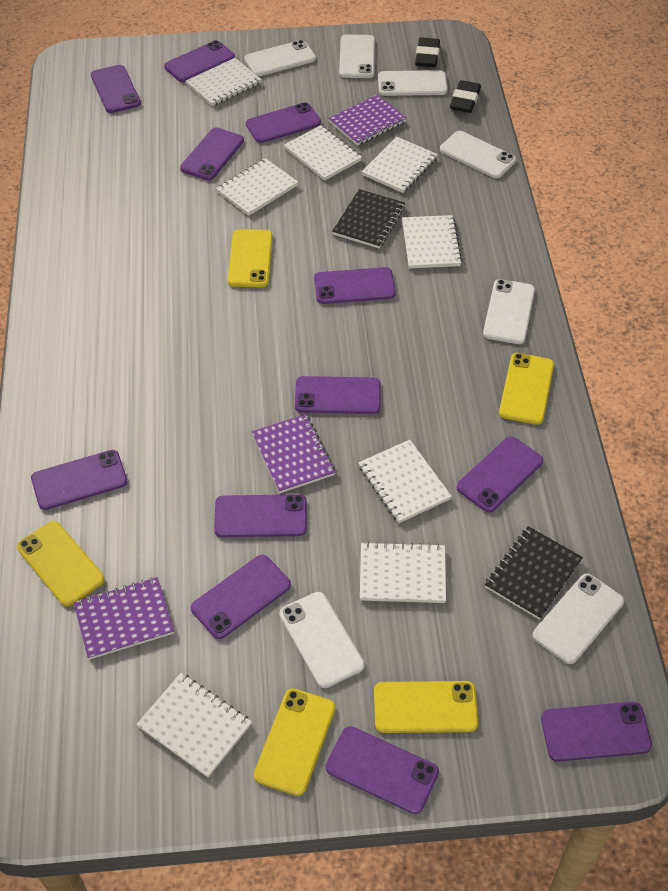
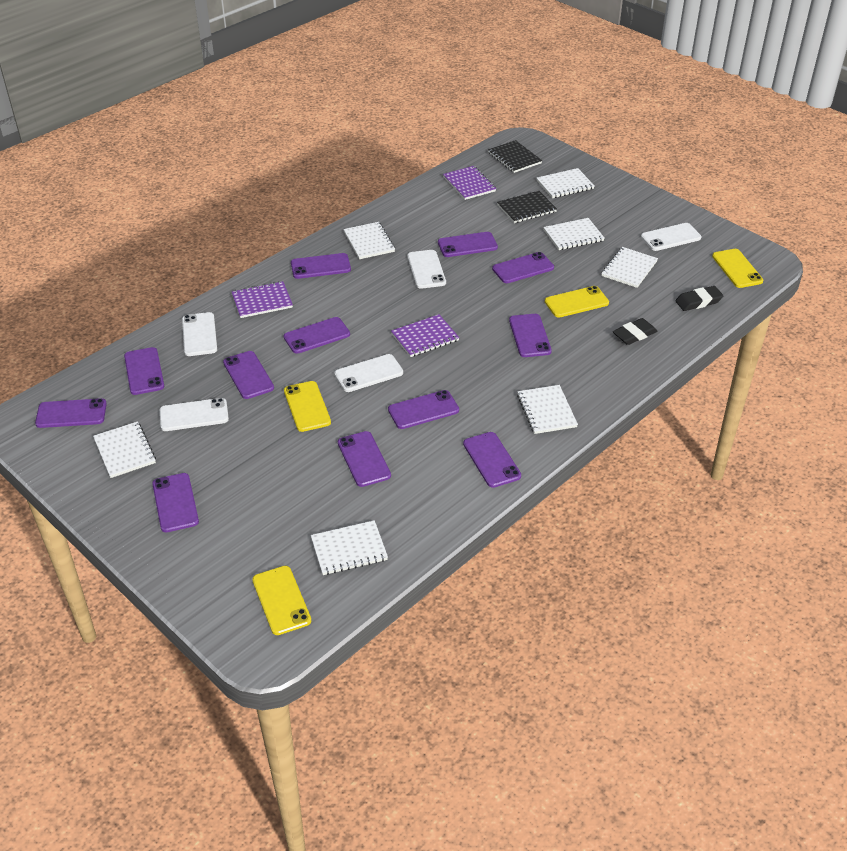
white notebook: [136,673,252,778] [186,58,262,106] [216,158,298,216] [284,125,362,181] [359,440,452,523] [360,542,446,603] [362,137,438,193] [402,215,462,268] = 8 -> [93,421,156,478] [311,520,388,575] [343,222,395,259] [517,385,578,434] [537,168,594,198] [543,218,604,250] [601,247,658,288] = 7
white phone: [244,40,316,76] [280,592,365,688] [339,35,375,78] [378,70,448,96] [440,131,516,178] [483,279,535,344] [533,574,624,664] = 7 -> [160,398,229,431] [182,312,217,356] [334,354,403,392] [407,250,446,289] [641,223,701,251] = 5
yellow phone: [17,521,105,606] [228,229,273,287] [254,688,335,796] [374,681,478,733] [499,353,554,425] = 5 -> [252,566,311,635] [284,381,331,432] [545,286,609,318] [712,249,763,288] = 4

